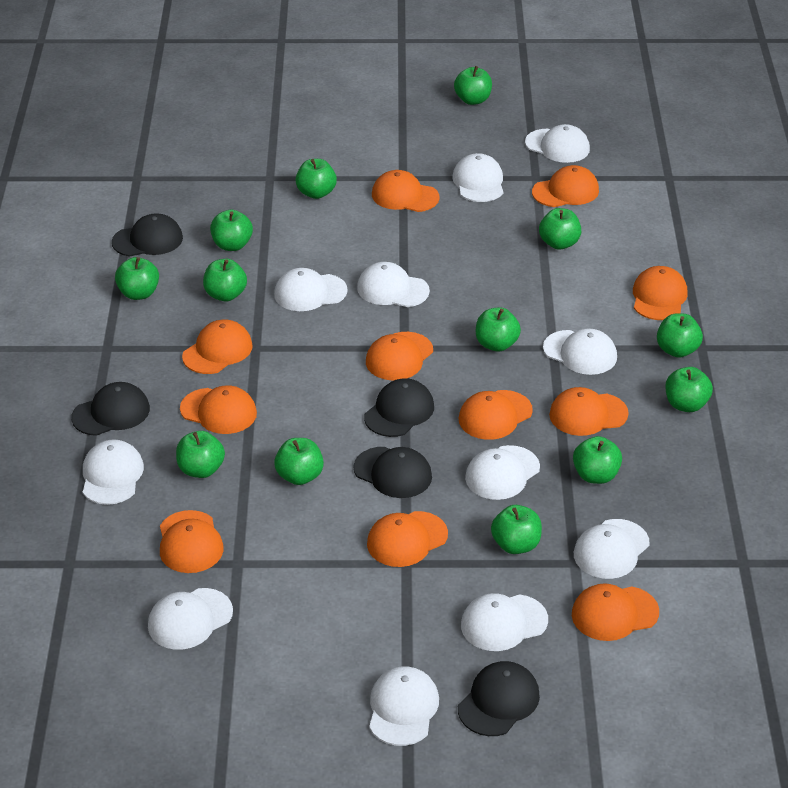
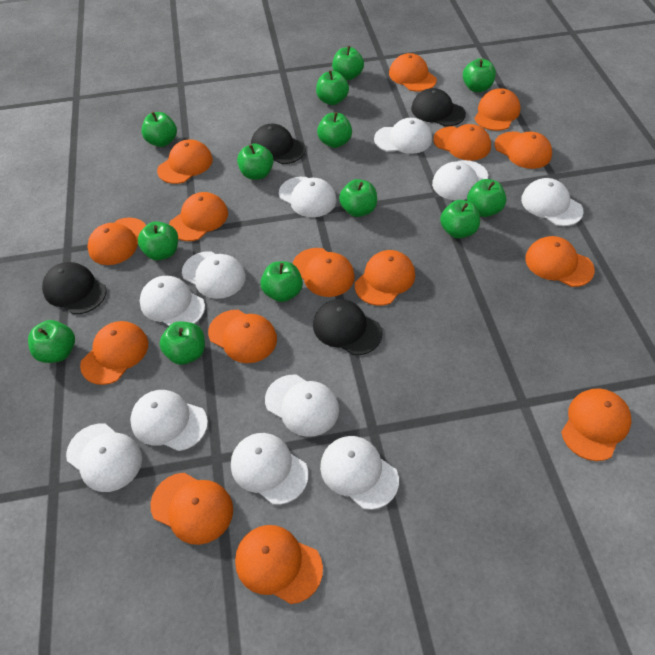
black cap: [71,382,150,436] [112,213,183,257] [353,447,432,498] [364,378,434,437] [458,661,540,736] = 5 -> [42,262,107,314] [251,124,306,164] [313,299,382,355] [411,88,466,127] = 4
orange cap: [160,510,224,573] [180,385,257,434] [182,319,253,374] [366,332,433,380] [367,511,448,567] [372,170,440,212] [459,390,533,440] [532,165,599,207] [549,387,629,436] [572,583,659,641] [633,266,688,320] = 11 -> [80,321,148,385] [87,217,146,265] [150,473,233,545] [157,139,213,184] [169,192,228,241] [208,310,277,363] [235,525,323,604] [293,248,355,297] [355,250,415,306] [389,53,437,92] [433,124,491,161] [474,88,521,131] [494,132,552,169] [525,236,595,287] [561,388,632,461] = 15

